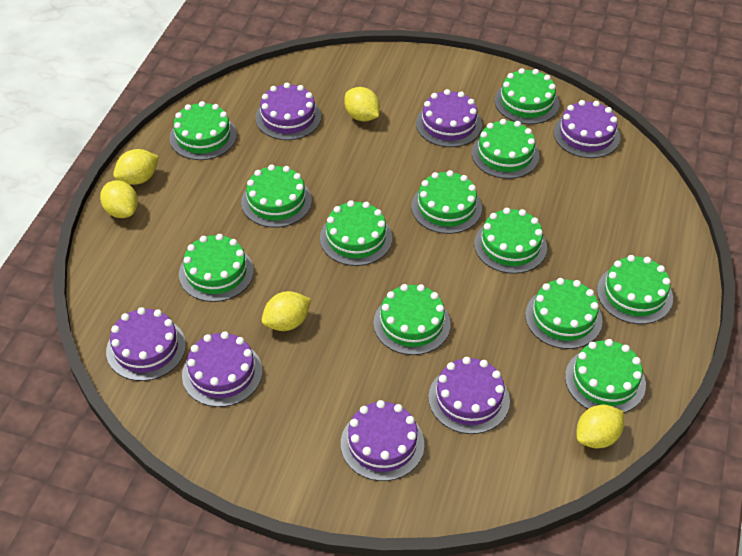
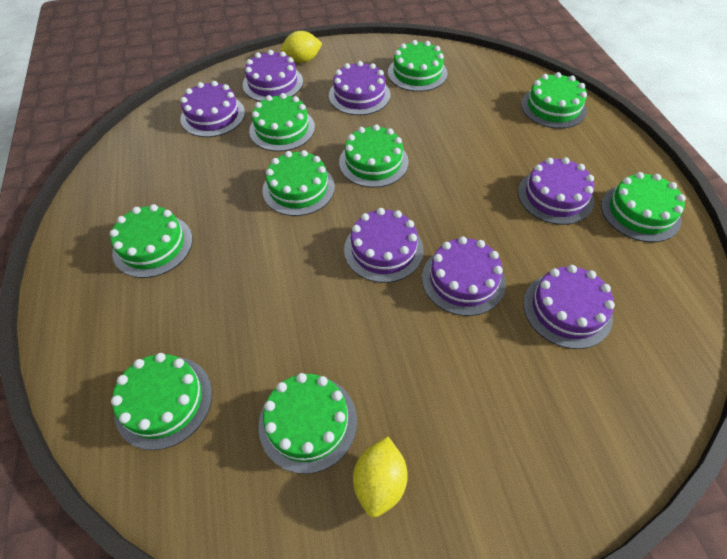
green cake: [169,101,237,160] [179,234,254,302] [241,165,312,228] [320,200,392,266] [373,284,451,355] [411,170,482,234] [472,119,539,179] [474,208,547,274] [495,68,559,124] [525,278,603,349] [565,339,646,413] [597,255,673,324] = 12 -> [110,204,193,278] [111,353,212,450] [249,93,315,152] [259,373,357,474] [262,150,335,216] [339,124,409,188] [388,40,448,92] [521,72,587,129] [601,172,686,242] = 9
yellow lemon: [100,180,138,218] [113,149,159,185] [262,291,311,331] [344,87,380,122] [577,405,624,448] = 5 -> [281,31,323,63] [353,437,408,518] = 2

